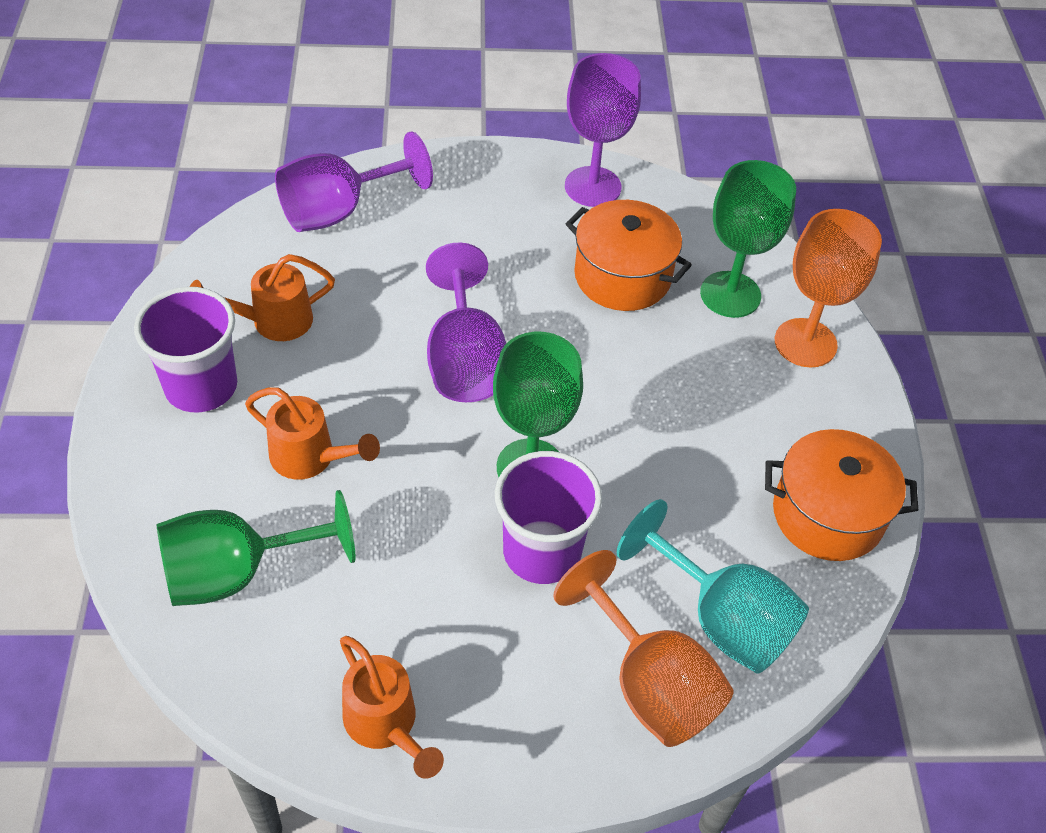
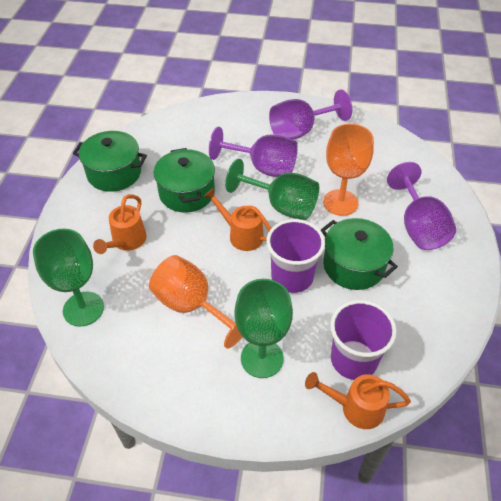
green pot: none = 0 -> [73,131,147,192] [154,148,215,213] [321,218,398,290] = 3
orange pot: [565,200,692,311] [765,429,918,561] = 2 -> none = 0
turquoise goblet: [617,499,809,674] = 1 -> none = 0

